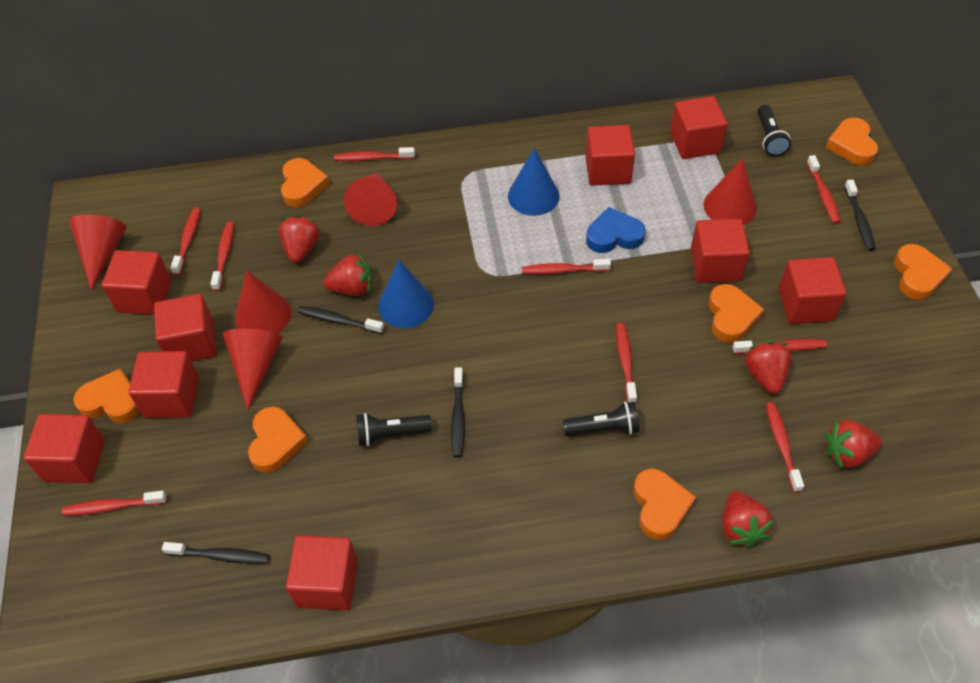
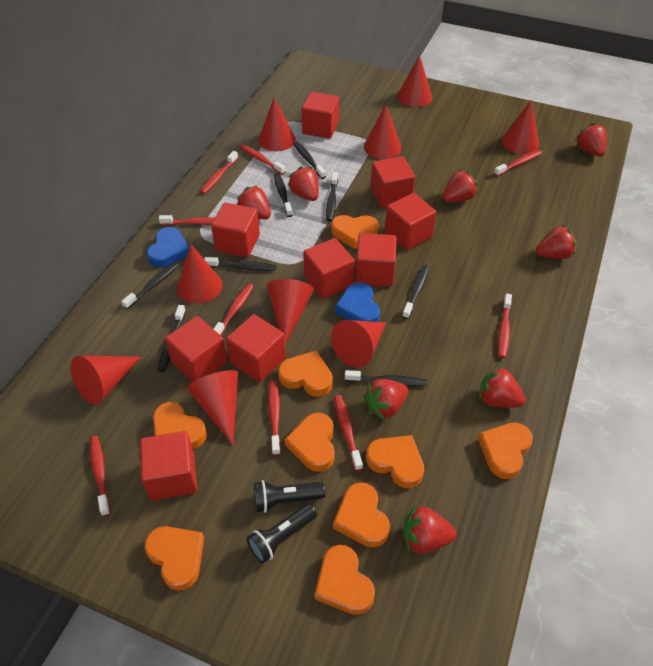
black flashlight: [356,413,432,446] [563,402,640,437] [757,105,791,156] = 3 -> [247,504,317,563] [254,480,325,513] = 2
black toothbrush: [162,542,269,564] [298,306,384,334] [451,367,465,458] [844,180,876,251] = 4 -> [121,262,179,309] [158,305,186,372] [204,257,276,271] [274,173,293,217] [293,141,326,179] [326,172,338,221] [345,370,427,386] [402,265,429,319] = 8
blue cone: [378,260,434,328] [508,148,560,216] = 2 -> none = 0
blue heart: [586,207,646,253] = 1 -> [147,227,189,268] [335,282,380,322] = 2
orange heart: [73,369,140,423] [248,406,308,473] [281,158,330,207] [633,468,696,540] [709,284,764,343] [826,117,878,165] [894,244,952,300] = 7 -> [144,526,204,591] [153,402,207,449] [278,350,333,397] [285,413,335,472] [314,545,375,615] [331,215,379,249] [333,482,390,548] [366,435,424,488] [478,422,533,479] = 9
red cone: [69,215,127,291] [223,329,283,410] [235,270,291,333] [344,173,397,226] [703,158,757,225] = 5 -> [71,356,141,405] [177,244,223,304] [187,370,238,445] [258,98,296,151] [266,279,314,345] [331,320,386,368] [364,105,401,159] [397,55,432,107] [501,100,539,154] = 9
red strawberry: [279,215,320,263] [324,253,372,296] [722,491,774,548] [744,341,791,394] [825,419,882,469] = 5 -> [237,185,271,219] [288,166,319,201] [363,379,408,420] [403,505,456,554] [443,170,478,202] [479,366,526,408] [536,225,576,259] [575,123,607,157] = 8

